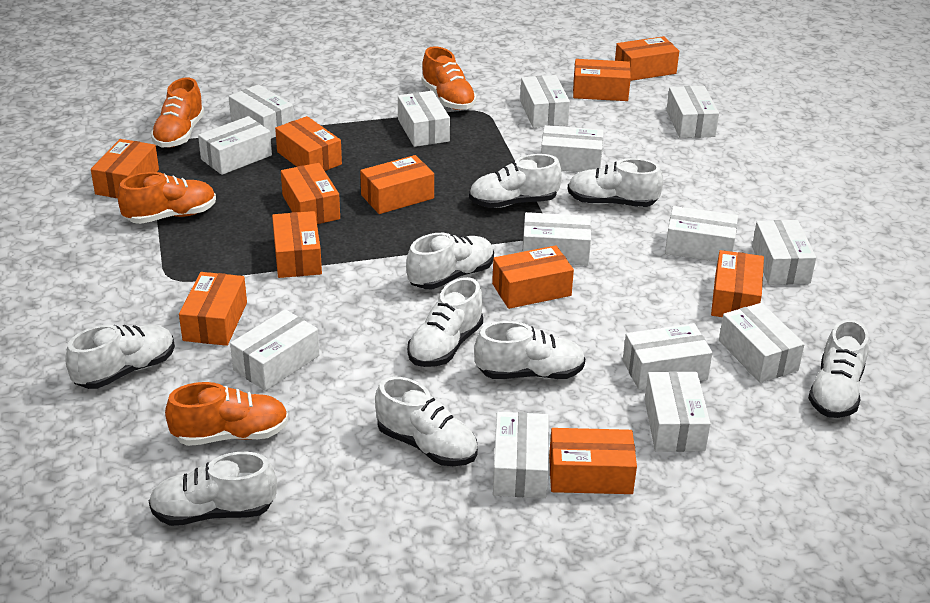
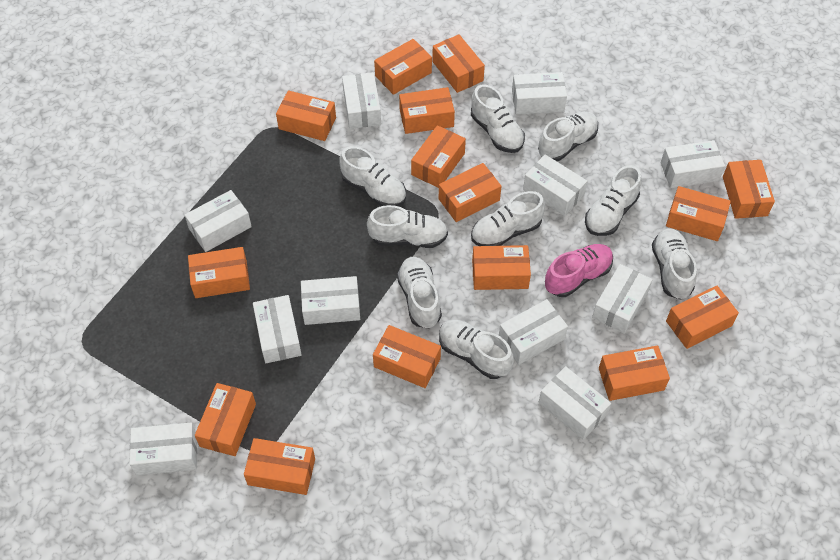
orange box: [91,139,159,198] [179,272,247,346] [272,211,322,278] [275,116,342,171] [281,163,340,224] [360,155,434,214] [492,245,574,309] [549,428,637,494] [573,59,631,101] [615,36,679,81] [711,250,764,317] = 11 -> [188,247,250,298] [195,383,256,456] [244,438,315,495] [276,90,336,141] [373,325,441,388] [374,39,432,95] [399,87,455,134] [411,125,466,188] [432,34,485,93] [439,163,501,222] [472,245,531,290] [599,345,670,401] [666,186,731,241] [666,285,739,349] [723,160,775,219] = 15
orange shoe: [118,172,216,224] [151,78,204,147] [165,382,289,446] [421,46,477,110] = 4 -> none = 0
pink shoe: none = 0 -> [545,244,613,297] = 1
white box: [198,116,272,175] [229,84,294,139] [230,309,319,391] [398,91,450,147] [493,412,549,498] [520,75,570,128] [523,212,591,266] [541,125,604,172] [623,323,713,390] [645,371,711,452] [665,206,738,262] [666,86,719,138] [719,303,805,383] [752,220,816,285] = 14 -> [129,423,197,475] [185,190,252,252] [253,295,302,363] [301,276,360,325] [342,72,381,129] [499,299,568,365] [512,72,567,114] [523,154,587,216] [539,366,611,440] [592,264,652,334] [661,140,725,188] = 11

